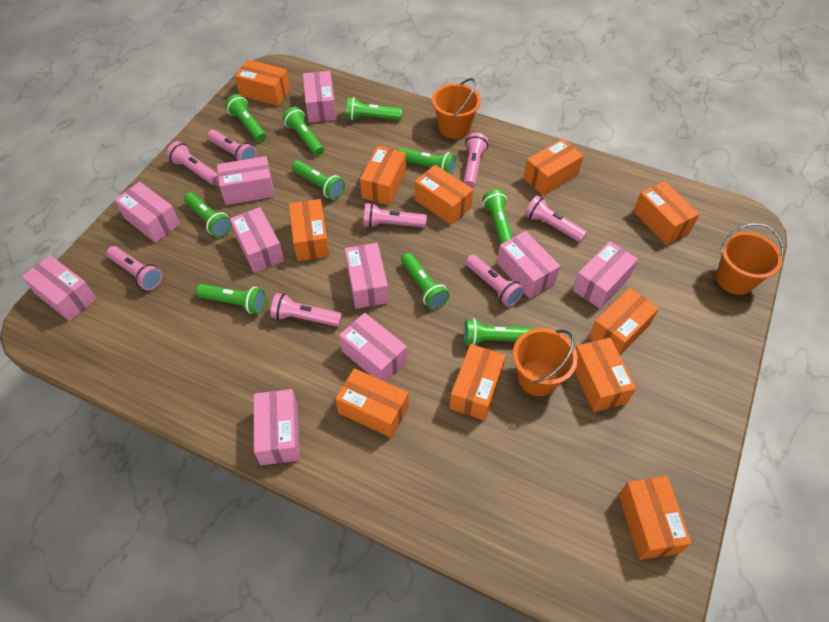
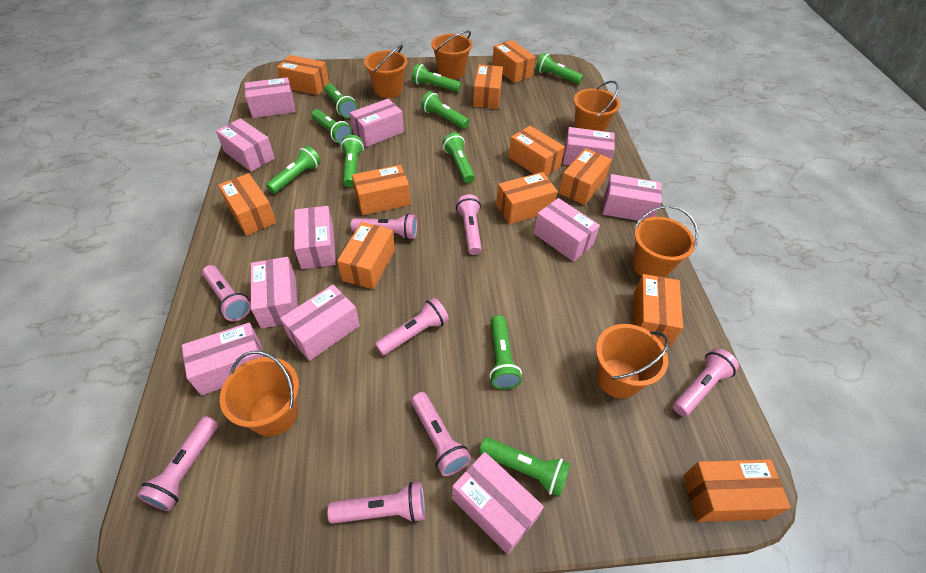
orange bucket: [432,78,481,139] [513,328,578,396] [716,223,784,295] = 3 -> [219,351,299,436] [364,45,408,98] [431,31,472,79] [573,81,620,131] [596,324,669,399] [632,206,698,278] = 6
pink box: [22,255,97,321] [114,182,180,243] [217,156,275,205] [230,207,284,273] [254,389,300,465] [303,71,336,123] [339,313,407,382] [345,243,389,309] [497,231,560,299] [573,241,638,309] = 10 -> [182,323,264,395] [216,118,275,172] [245,77,296,118] [251,257,298,329] [280,285,360,361] [294,206,336,269] [350,99,404,147] [452,452,544,555] [534,198,600,262] [563,127,615,165] [602,174,662,221] = 11

